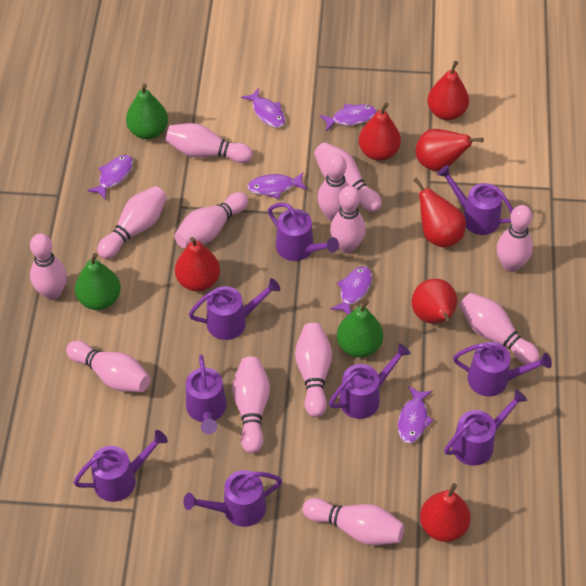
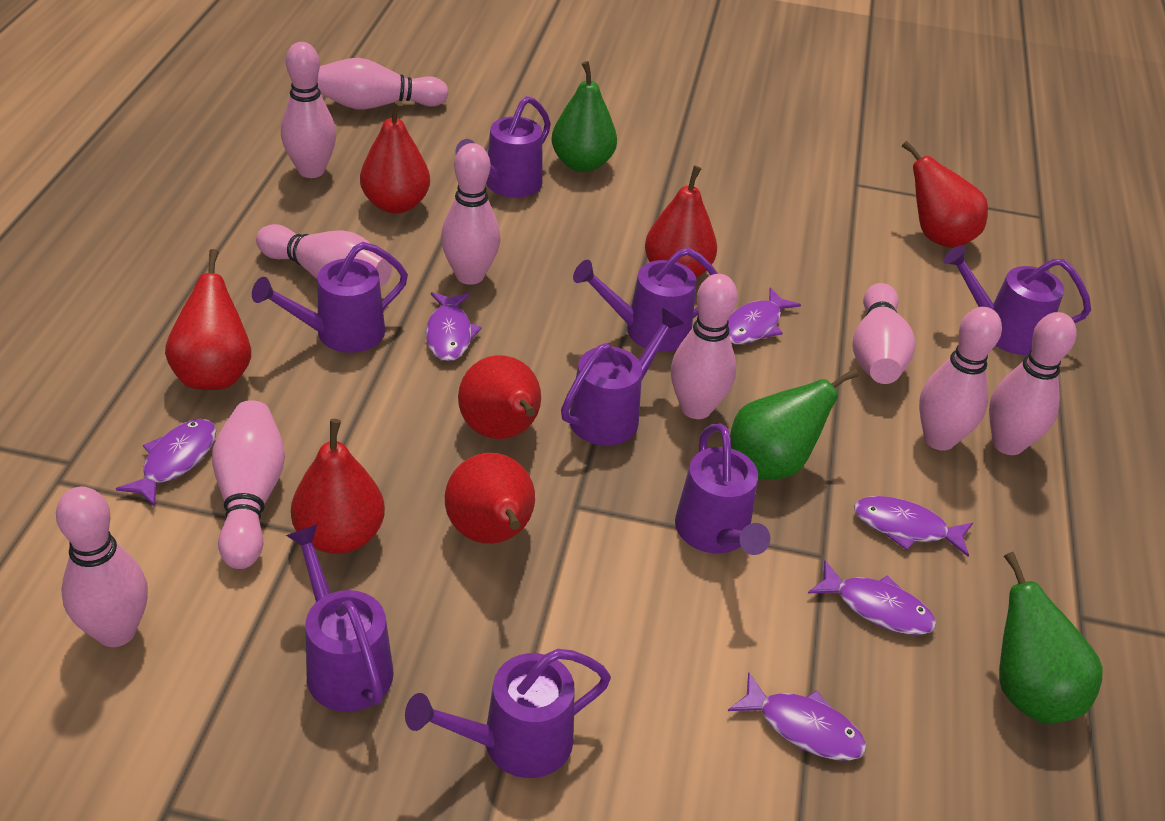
pink bowling pin: [30,233,67,300] [66,340,150,392] [97,186,167,259] [166,123,253,163] [174,192,248,248] [232,357,270,453] [295,323,332,417] [302,498,404,545] [314,142,382,212] [317,154,349,221] [330,186,366,253] [459,293,540,365] [497,205,533,272] = 13 -> [56,487,148,647] [212,400,285,569] [256,224,392,287] [281,42,336,178] [317,58,449,109] [441,143,501,285] [671,274,738,419] [853,283,915,384] [919,307,1002,451] [989,312,1077,455] = 10
purple watering can: [73,430,168,502] [183,470,282,527] [186,355,227,434] [189,278,280,340] [268,203,339,261] [329,343,411,419] [437,165,513,235] [444,389,527,466] [453,342,552,396] = 9 -> [252,242,408,353] [286,524,394,712] [405,649,611,778] [455,96,551,197] [561,308,684,446] [573,248,718,352] [675,423,771,555] [943,245,1091,355] = 8

